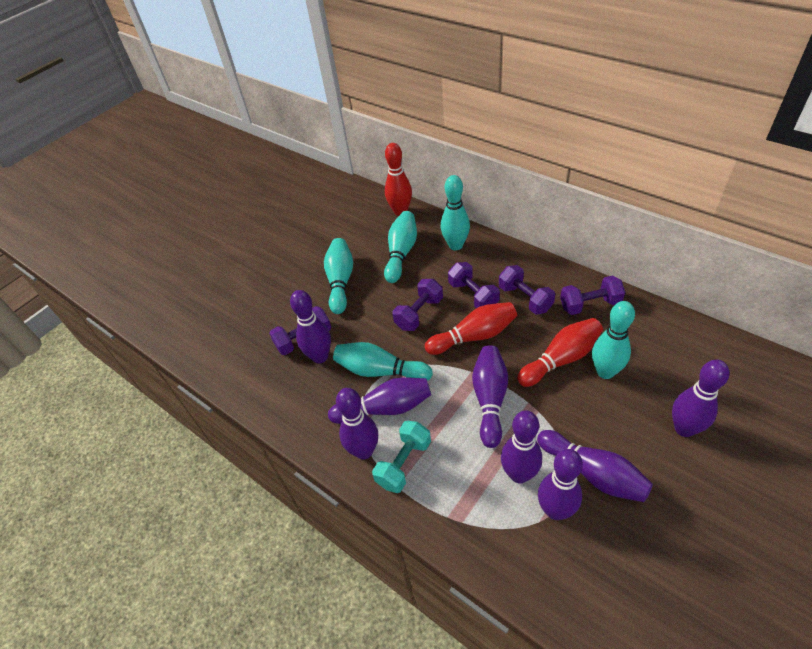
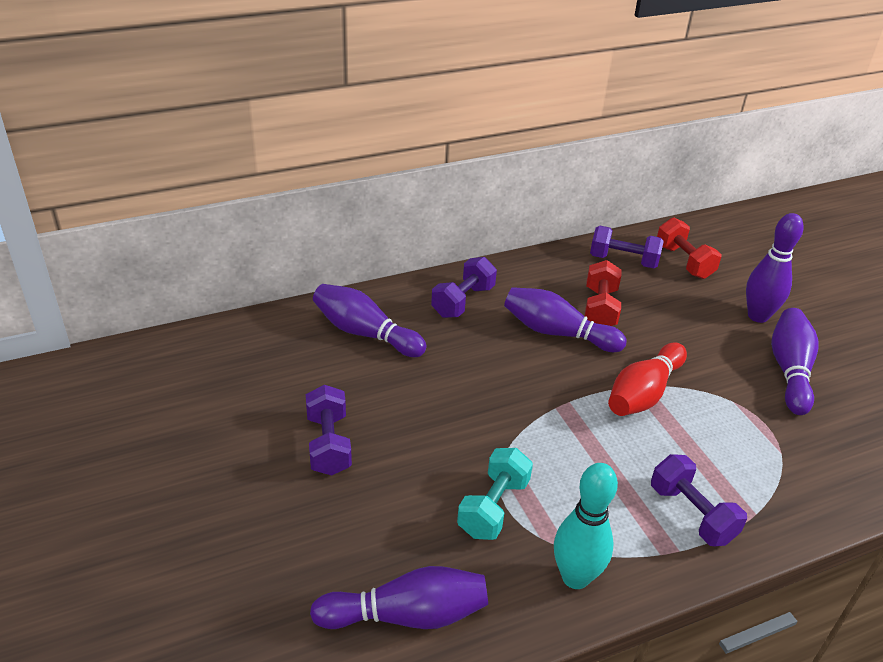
purple bowling pin: [290,290,331,363] [328,377,431,424] [336,388,378,460] [472,345,508,448] [501,410,542,484] [537,430,653,502] [538,449,583,520] [672,360,729,437] = 8 -> [310,566,488,629] [313,284,427,357] [504,287,627,352] [746,213,804,323] [771,308,819,415] = 5
purple dumbbell: [269,306,331,355] [392,279,443,331] [448,262,500,308] [499,265,555,314] [560,275,625,315] = 5 -> [306,385,352,476] [431,257,497,318] [590,226,664,268] [651,454,747,546] = 4
red bowling pin: [385,143,412,216] [425,302,517,355] [517,318,603,387] = 3 -> [608,342,687,416] = 1
red dumbbell: none = 0 -> [585,260,621,326] [657,217,722,279] = 2
turquoise bowling pin: [324,238,353,314] [333,342,433,381] [384,211,417,283] [441,175,470,250] [592,301,635,379] = 5 -> [554,463,618,589] = 1

